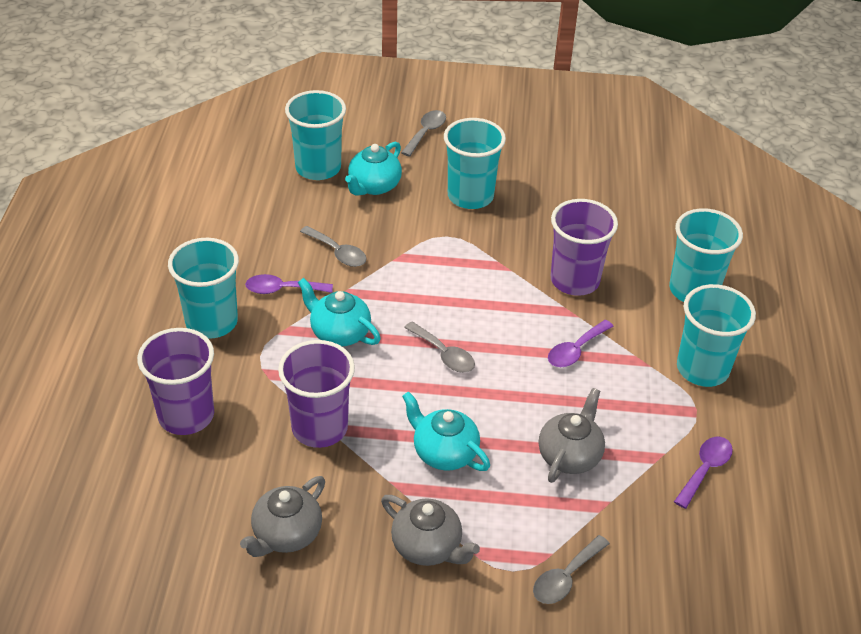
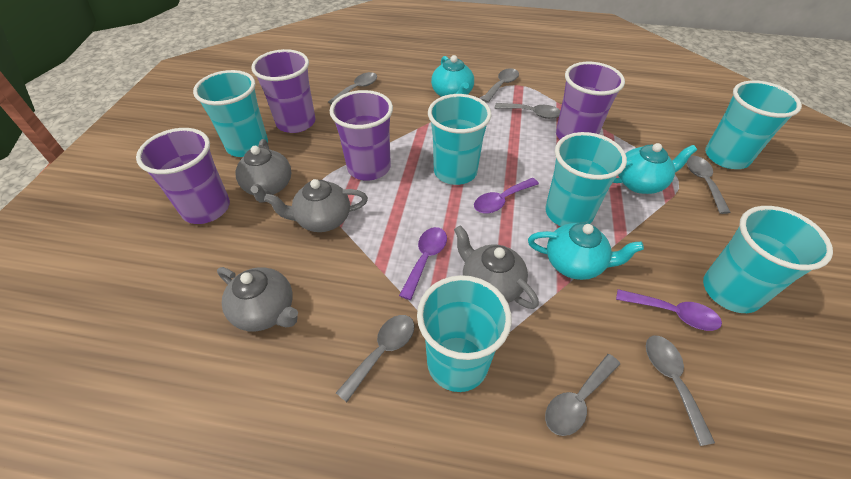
grey spoon: [300,226,367,267] [401,110,446,157] [404,321,475,373] [533,535,610,604] = 4 -> [328,72,377,104] [336,315,414,402] [481,68,519,103] [495,103,560,119] [545,354,620,436] [646,335,715,446] [686,156,731,214] = 7
grey teapot: [240,476,325,557] [381,495,480,566] [539,388,605,483] = 3 -> [217,267,298,332] [236,139,291,203] [264,179,368,232] [454,225,539,309] = 4
purple cup: [137,328,214,435] [278,340,355,448] [551,199,618,296] = 3 -> [136,128,230,224] [251,49,315,133] [330,90,393,181] [556,62,625,139] = 4
turquoise cup: [168,238,239,339] [285,90,346,180] [444,118,506,209] [669,208,743,302] [677,284,756,387] = 5 -> [193,70,268,157] [417,275,512,392] [428,94,492,185] [545,132,627,226] [703,206,833,313] [705,80,802,169] = 6

